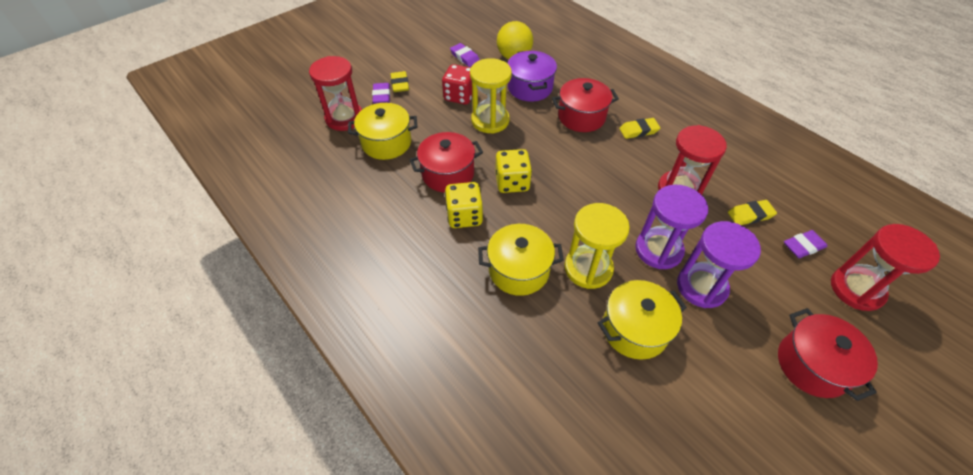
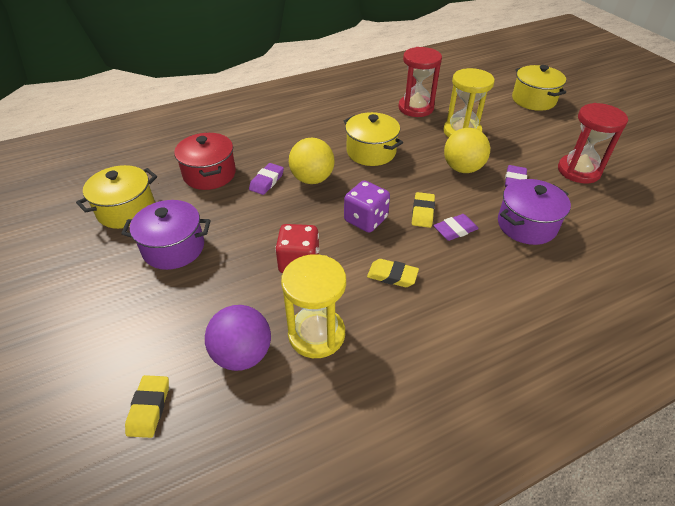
purple ball: none = 0 -> [205,305,271,371] = 1
purple dice: none = 0 -> [344,181,390,233] = 1
purple hourglass: [635,185,708,269] [677,221,761,308] = 2 -> none = 0
purple pot: [507,50,557,102] = 1 -> [121,200,211,270] [498,179,571,245] = 2
red hourglass: [309,56,362,131] [658,125,727,195] [831,224,940,311] = 3 -> [398,47,442,117] [558,103,628,184] = 2
red pot: [409,132,483,193] [552,78,619,132] [778,308,878,401] = 3 -> [174,133,236,190] = 1
yellow ball: [497,21,533,59] = 1 -> [289,138,335,184] [444,128,490,173] = 2
yellow dice: [445,182,483,228] [495,149,532,193] = 2 -> none = 0

